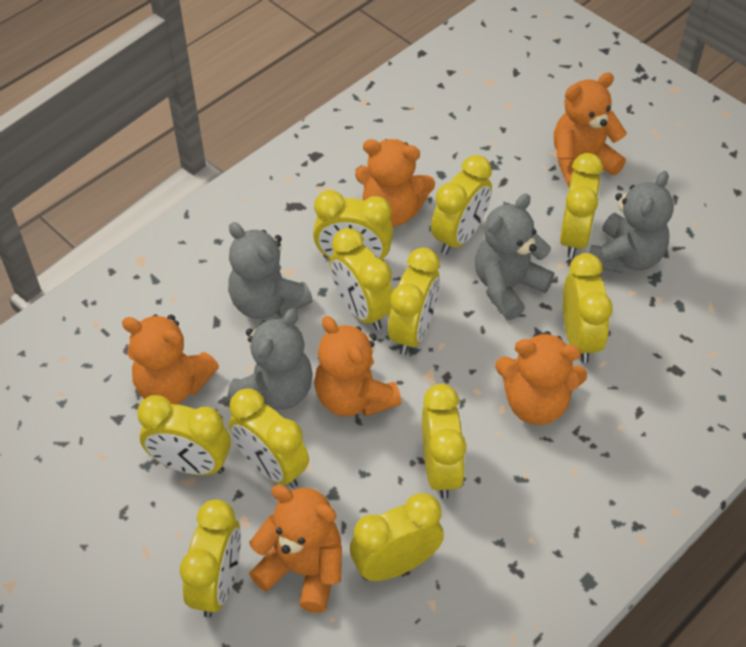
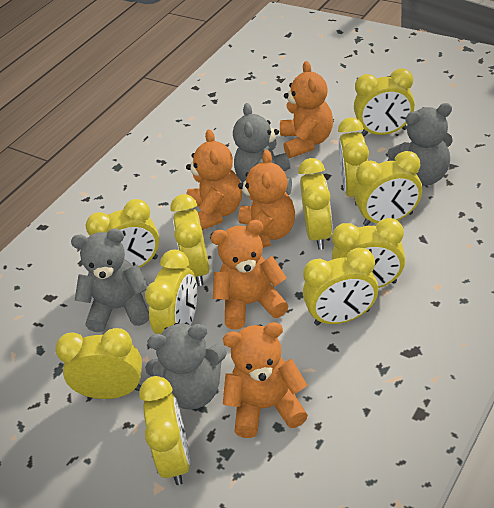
orange teddy bear: [122,315,219,404] [249,485,342,613] [314,316,402,417] [355,139,435,227] [495,331,587,425] [554,72,627,188] = 6 -> [186,129,242,230] [211,220,289,330] [223,322,308,438] [238,150,295,248] [280,61,333,158] = 5

